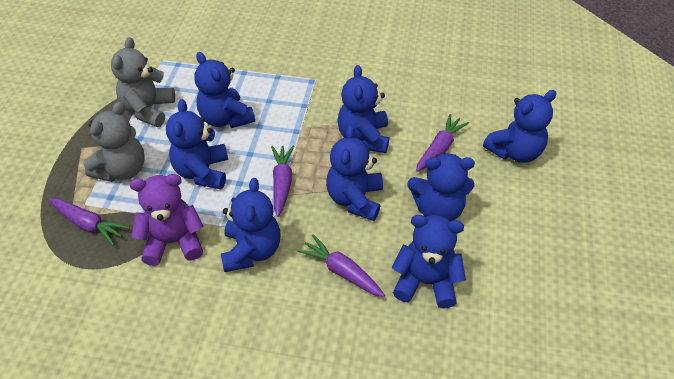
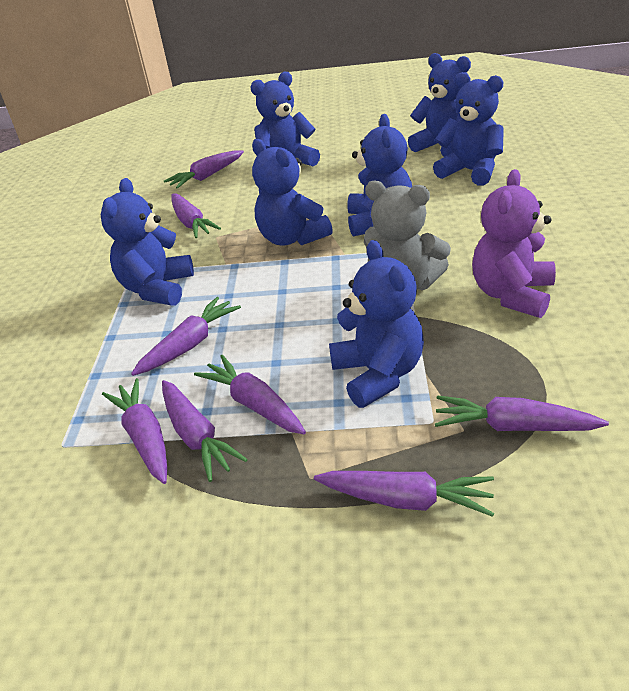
blue teddy bear: [166,99,228,189] [194,52,255,128] [221,178,281,272] [326,125,383,221] [337,65,389,153] [392,215,466,309] [408,153,475,222] [483,90,556,163] = 8 -> [101,178,194,306] [250,72,320,166] [252,139,333,245] [329,240,424,408] [347,114,412,237] [408,53,471,157] [433,72,504,186] = 7
grey teddy bear: [83,102,145,182] [111,37,175,127] = 2 -> [364,181,451,290] = 1
purple carrot: [49,198,130,246] [271,145,294,217] [297,234,385,297] [416,114,469,172] = 4 -> [102,378,167,484] [131,297,241,376] [162,380,248,482] [164,150,244,189] [171,194,221,238] [194,355,306,434] [314,471,494,517] [435,395,609,431] = 8

